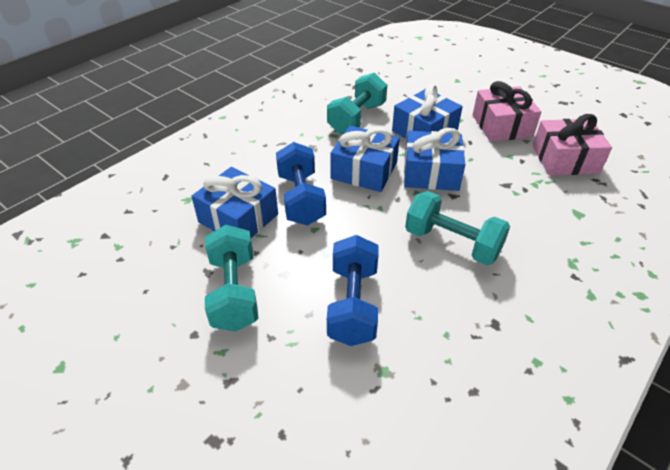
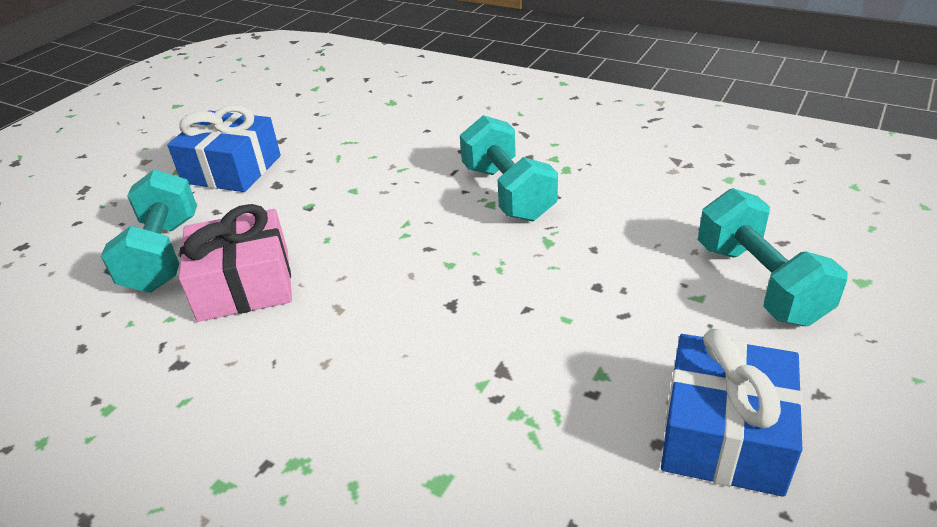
blue dumbbell: [276,142,326,226] [327,235,379,346] = 2 -> none = 0
blue gift: [191,167,278,238] [330,126,400,192] [392,84,463,140] [404,128,465,191] = 4 -> [167,105,281,192] [661,329,803,497] = 2
pink gift: [473,81,542,142] [533,114,612,175] = 2 -> [179,204,292,322] = 1

